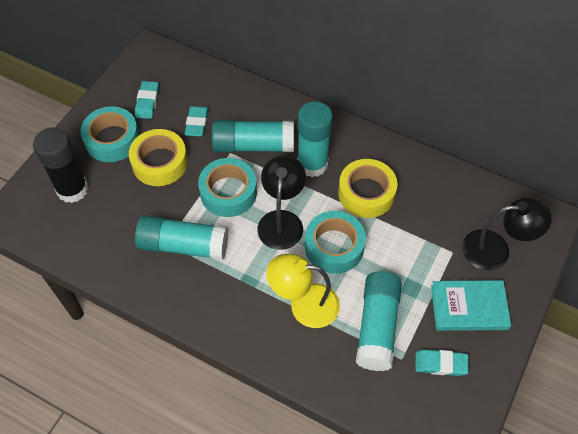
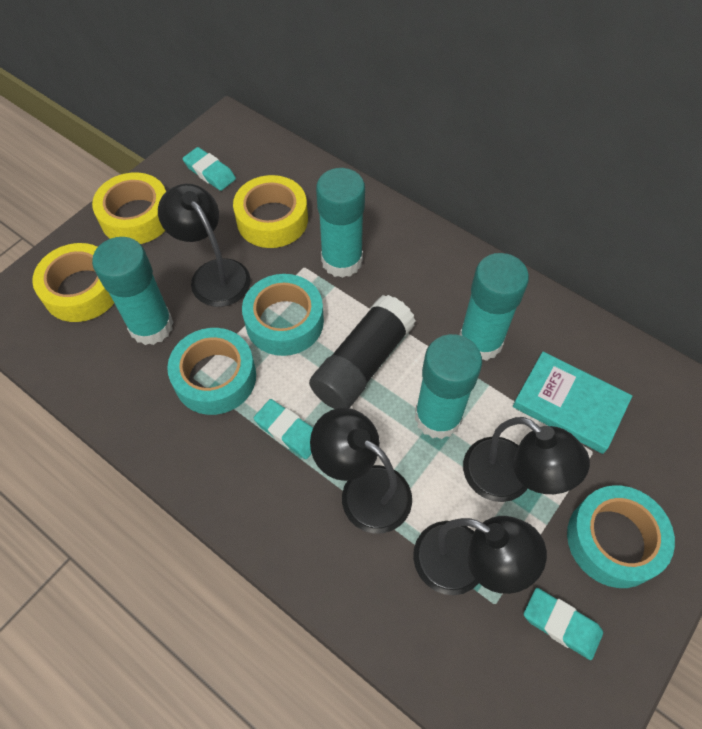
black lamp: [257,155,306,250] [462,198,552,270] = 2 -> [158,184,251,307] [310,408,412,533] [413,516,547,595] [463,417,590,502] = 4
yellow lamp: [266,254,340,328] = 1 -> none = 0
yellow tape: [129,129,188,186] [338,159,398,218] = 2 -> [32,243,114,322] [92,172,166,244] [233,175,308,248] = 3

